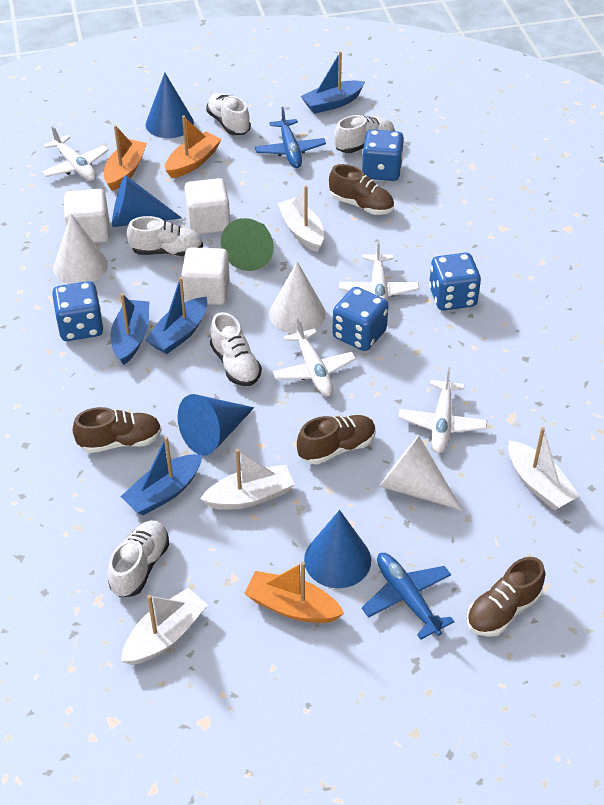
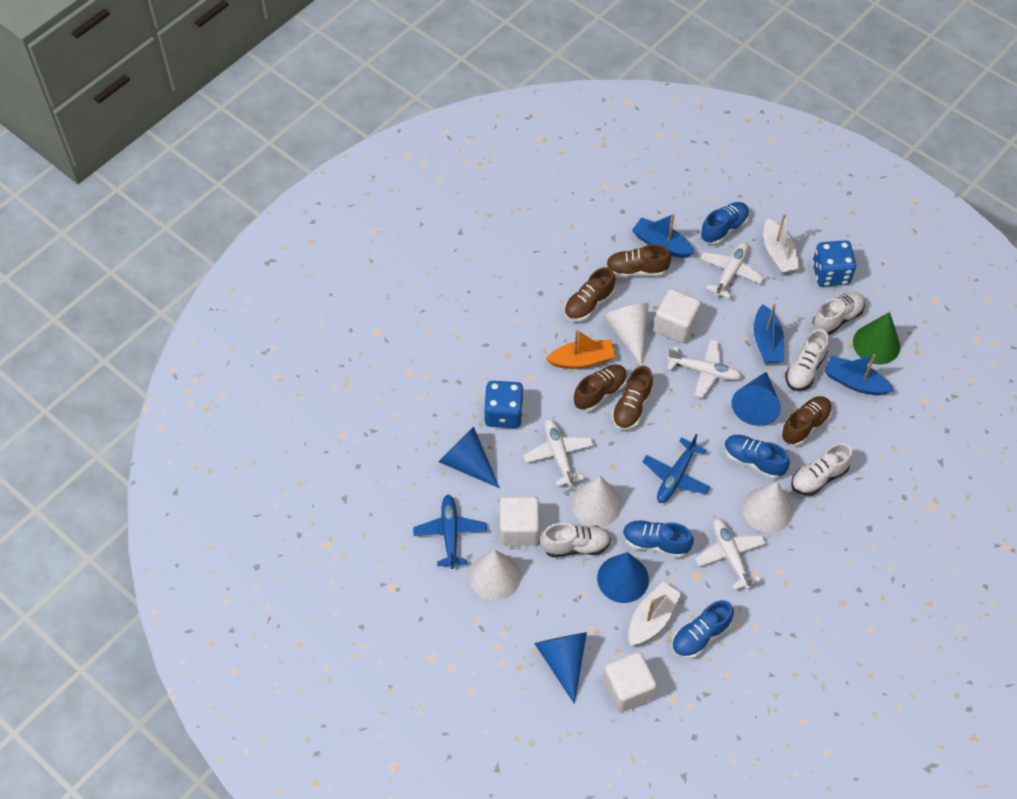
blue boat: [110,293,149,365] [121,436,202,515] [145,277,207,354] [301,51,365,114] = 4 -> [632,214,694,258] [753,304,784,364] [824,354,894,395] = 3
blue dice: [52,281,103,341] [332,287,389,351] [362,129,404,181] [429,253,481,311] = 4 -> [484,381,524,428] [812,240,856,287] = 2
blue shoe: none = 0 -> [623,520,694,558] [671,600,734,659] [700,202,749,245] [724,435,790,479] = 4
brown shoe: [73,407,162,453] [297,415,376,464] [329,164,394,215] [467,557,545,637] = 4 -> [564,267,615,322] [574,364,627,412] [606,244,671,278] [611,366,653,430] [781,396,832,446] = 5
orange boat: [104,125,147,191] [165,115,222,178] [244,562,345,623] = 3 -> [546,329,616,369] = 1
white boat: [121,588,208,665] [200,449,295,510] [277,185,324,252] [508,427,580,510] = 4 -> [628,582,681,645] [764,214,800,274] = 2
white cone: [53,214,108,284] [269,261,326,334] [379,436,462,510] = 3 -> [469,550,521,601] [571,476,622,527] [603,303,649,366] [742,481,793,533] = 4
white shoe: [108,520,169,597] [127,216,203,256] [206,93,251,135] [210,312,262,386] [334,115,395,153] = 5 -> [540,523,611,557] [785,329,829,391] [791,443,853,496] [813,292,865,335] = 4

